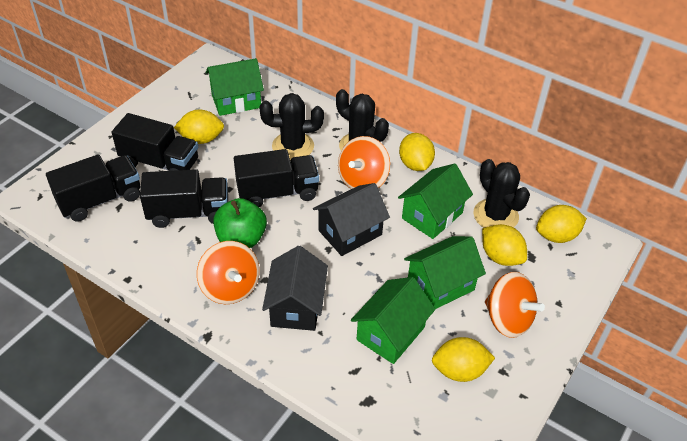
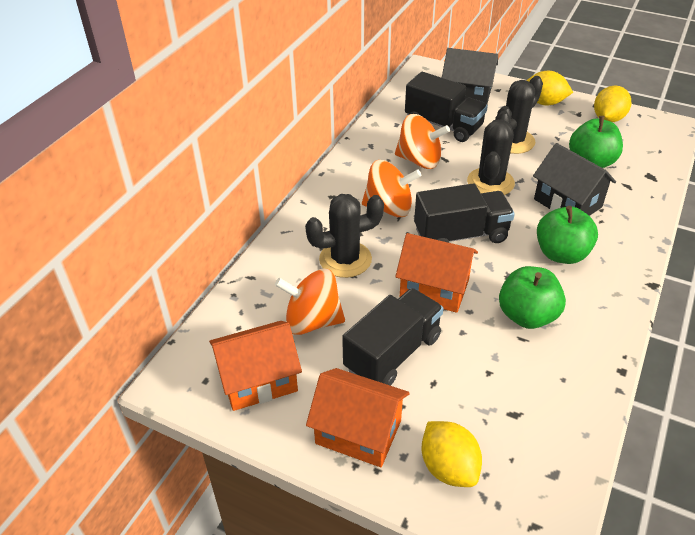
black truck: [46,154,140,222] [111,113,198,171] [140,169,228,228] [234,149,319,208] = 4 -> [342,288,444,386] [405,72,488,142] [414,183,515,243] = 3
green apple: [213,198,267,248] = 1 -> [499,266,566,329] [537,206,598,264] [569,116,623,168] = 3
green house: [206,58,264,116] [351,277,435,364] [398,164,473,239] [404,236,486,309] = 4 -> none = 0
orange house: none = 0 -> [209,321,302,411] [306,368,410,467] [395,233,478,313] = 3
yellow lemon: [174,109,224,144] [399,133,435,171] [432,337,495,382] [482,224,527,266] [536,205,587,243] = 5 -> [421,421,482,487] [527,71,573,106] [594,86,631,122] = 3

